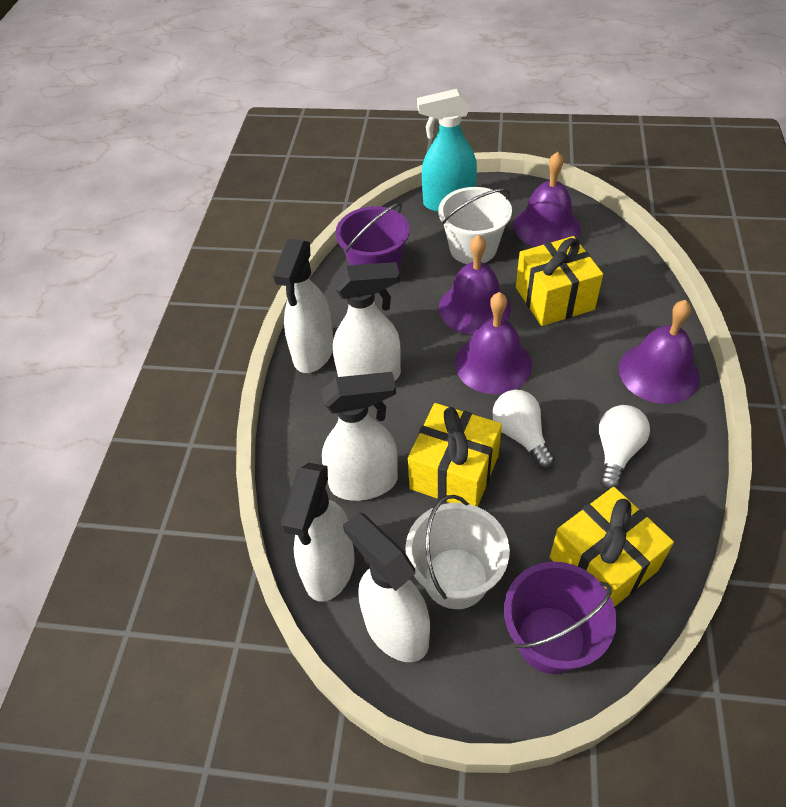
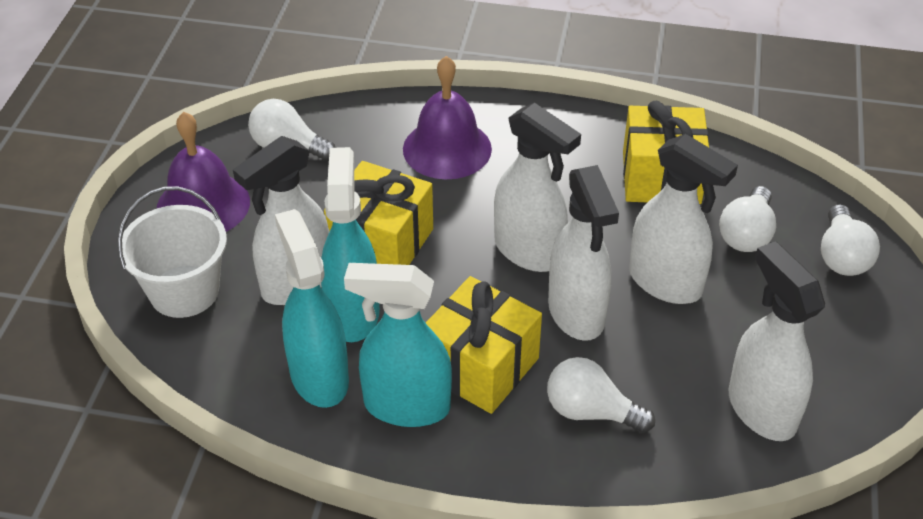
purple bell: [439,234,511,335] [455,292,532,394] [514,152,581,247] [619,300,700,404] = 4 -> [157,112,250,232] [403,56,492,179] = 2
purple bucket: [335,203,410,270] [504,562,617,674] = 2 -> none = 0
turquoise spray bottle: [417,89,477,212] = 1 -> [275,209,349,408] [321,147,380,342] [344,263,452,427] = 3
white bucket: [405,495,510,609] [438,187,512,264] = 2 -> [118,186,227,318] = 1
white light bulb: [492,390,555,469] [599,405,650,490] = 2 -> [248,99,336,161] [547,357,655,433] [719,186,776,252] [821,204,880,276] = 4

